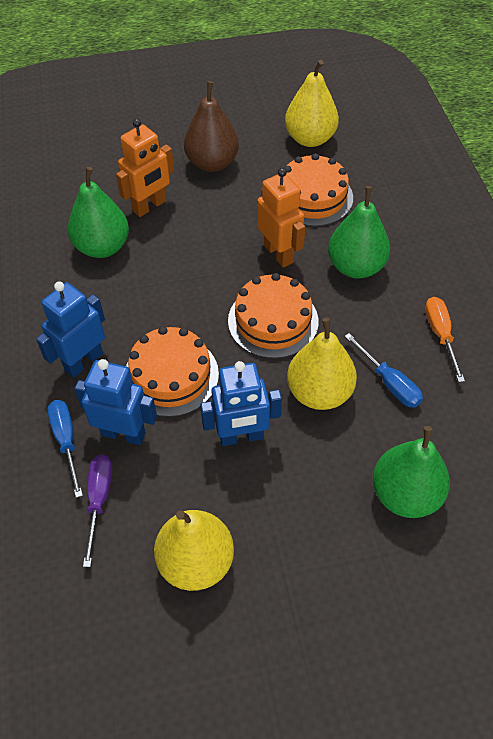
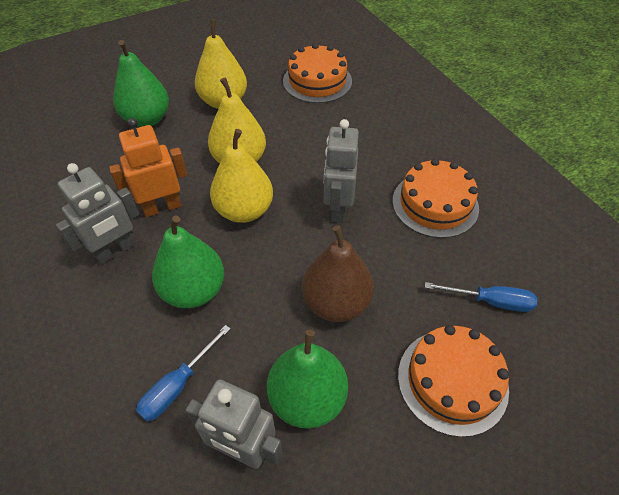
blue robot: [36,281,105,378] [74,359,157,445] [200,361,282,446] = 3 -> none = 0
grey robot: none = 0 -> [56,163,139,265] [185,379,283,469] [323,119,359,223] = 3
orange robot: [116,118,174,217] [257,168,305,268] = 2 -> [109,118,187,217] = 1
orange screwdriver: [425,297,465,382] = 1 -> none = 0
purple screwdriver: [83,454,112,567] = 1 -> none = 0

